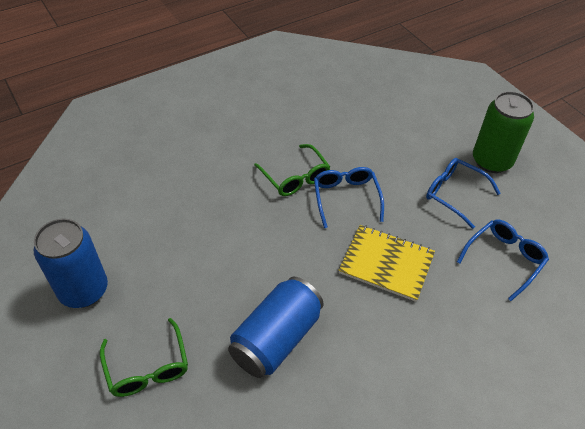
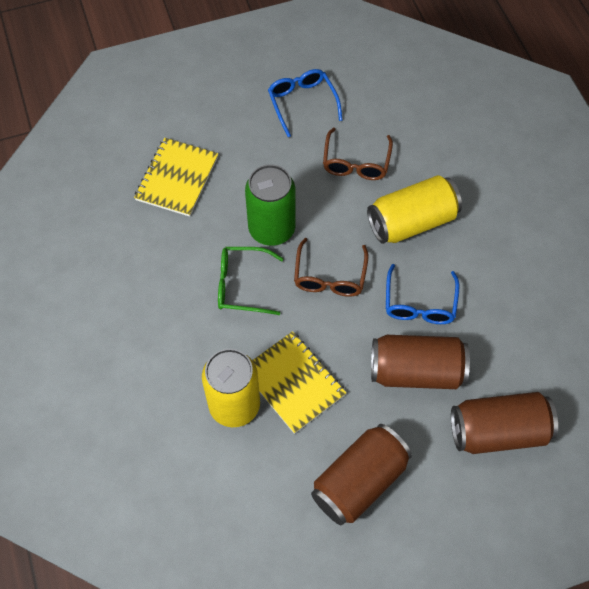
blue can: [34,218,108,308] [228,276,324,378] = 2 -> none = 0
blue glasses: [314,167,384,228] [426,158,501,229] [457,220,549,301] = 3 -> [268,69,343,137] [386,264,460,324] = 2
brown can: none = 0 -> [311,424,412,525] [371,335,470,389] [451,392,558,454] = 3
brown glasses: none = 0 -> [294,238,368,297] [323,128,393,180] = 2
green glasses: [100,318,188,397] [254,144,330,196] = 2 -> [218,247,284,315] = 1
yellow can: none = 0 -> [202,349,260,427] [367,175,462,244] = 2
yellow notebook: [339,225,435,302] = 1 -> [134,138,218,217] [253,331,346,434] = 2

